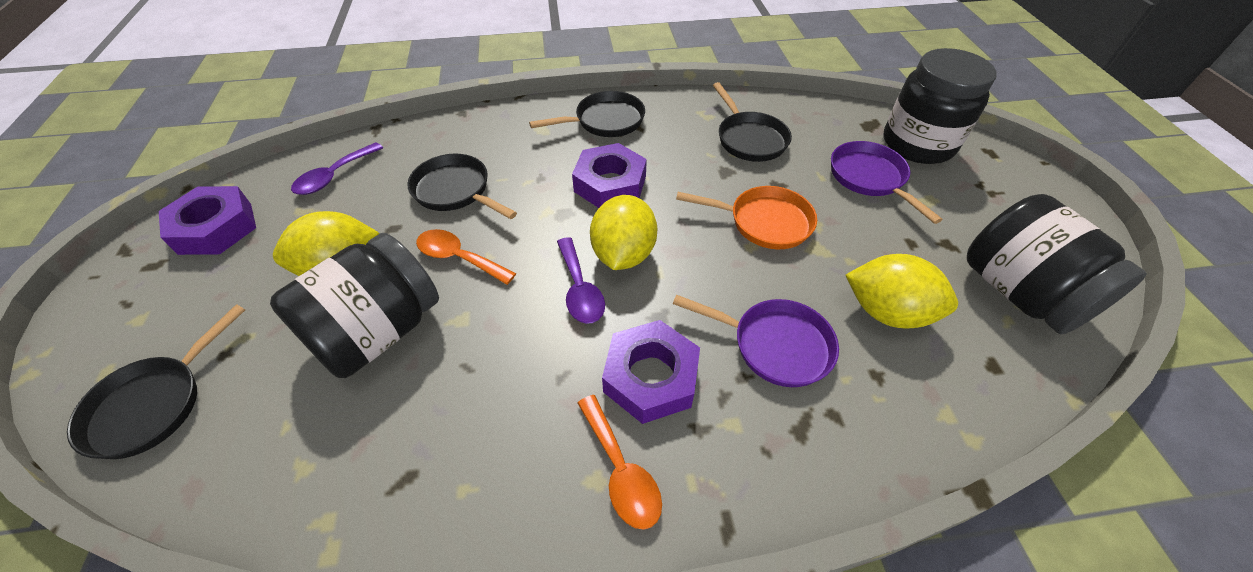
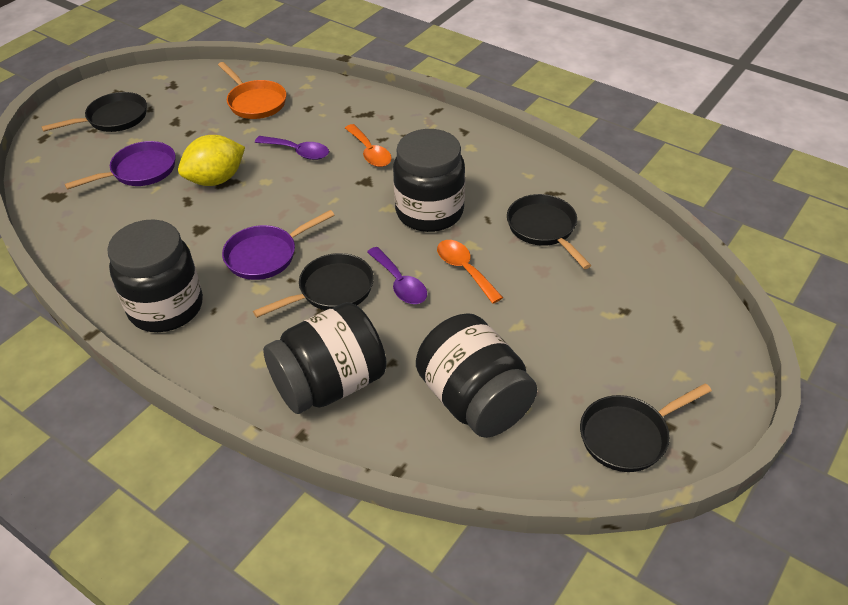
black jar: [270,233,439,378] [884,48,996,164] [967,194,1147,334] = 3 -> [107,219,203,332] [263,302,387,414] [393,129,465,232] [416,313,537,438] = 4
purple nut: [159,186,256,255] [572,143,647,208] [602,320,700,424] = 3 -> none = 0
yellow lemon: [273,211,379,276] [590,195,657,270] [846,254,958,328] = 3 -> [178,135,245,186] = 1

